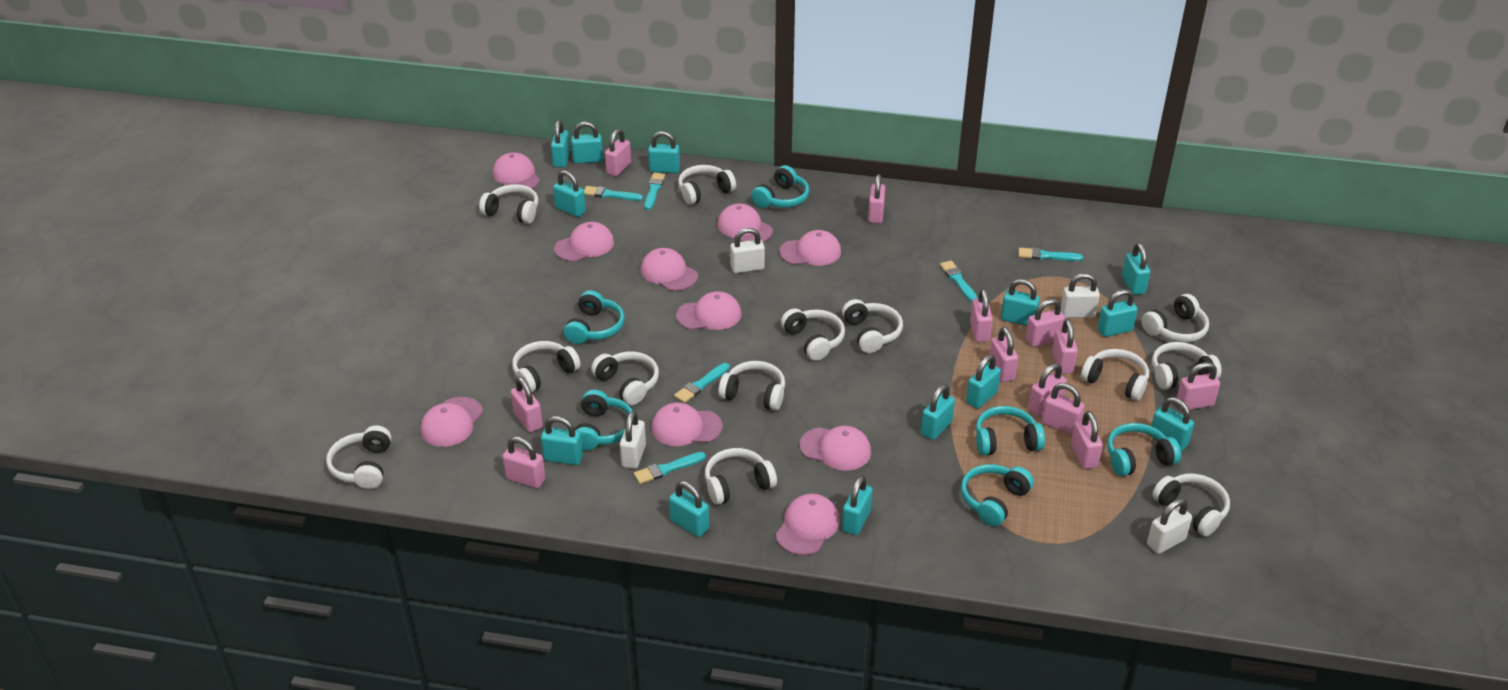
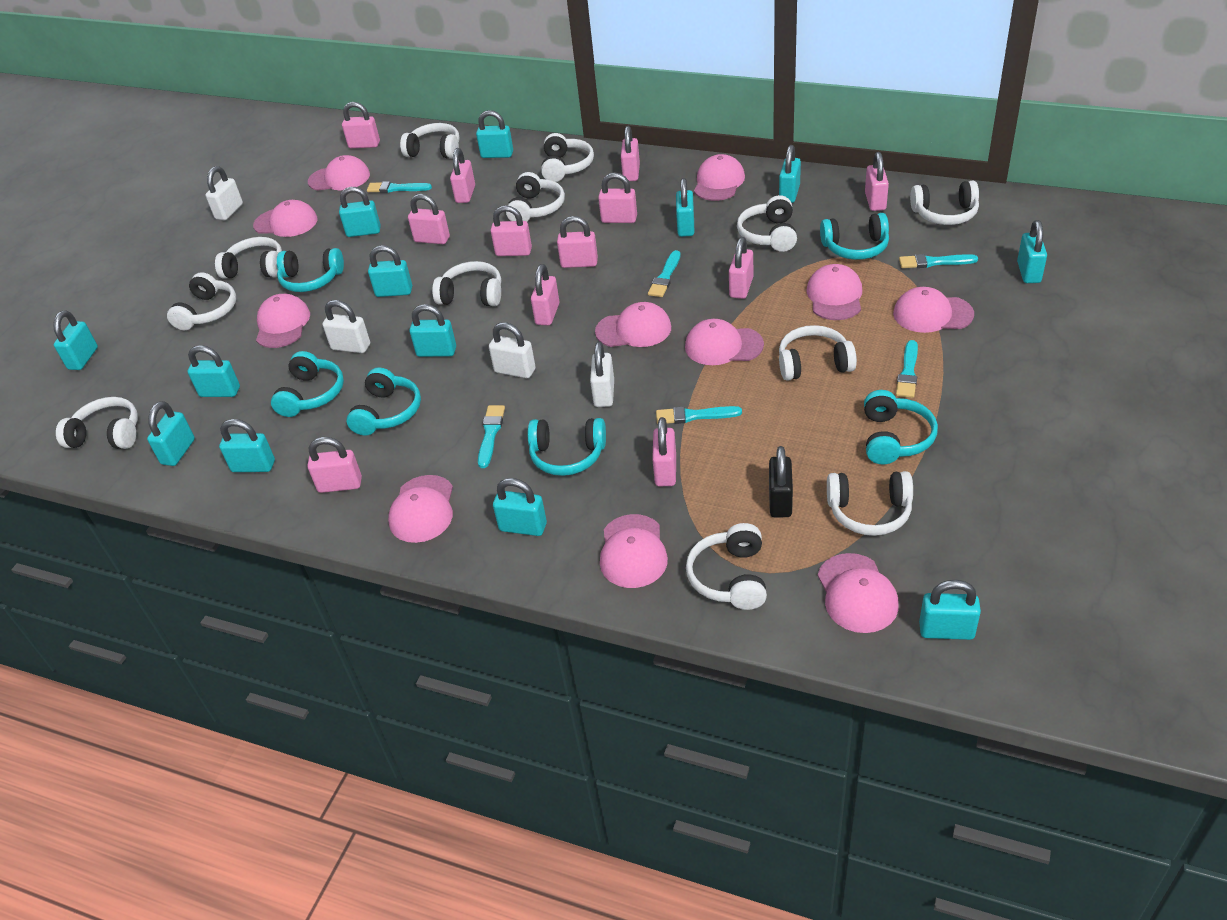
black padlock: none = 0 -> [769,446,793,517] = 1
pink cap: [421,397,483,447] [493,152,540,189] [554,222,614,262] [640,248,698,291] [651,402,723,446] [676,291,741,330] [717,204,773,242] [776,494,840,555] [779,230,841,266] [800,426,871,471] = 10 -> [253,200,318,237] [256,294,310,348] [308,155,370,191] [388,475,453,543] [595,302,671,347] [600,514,668,588] [685,319,764,365] [694,154,745,201] [806,264,862,320] [818,553,899,633] [893,287,974,333] = 11
white headphones: [326,425,391,489] [479,184,538,224] [512,341,581,392] [591,351,659,405] [678,165,736,205] [705,448,777,505] [718,361,785,411] [781,308,845,361] [842,299,903,353] [1081,349,1149,401] [1141,294,1209,342] [1152,342,1222,390] [1152,474,1230,536] = 13 -> [56,397,138,449] [167,272,236,330] [215,237,282,279] [400,123,460,159] [432,261,501,306] [506,172,565,222] [541,133,594,182] [686,523,767,610] [737,195,797,252] [779,325,857,381] [827,471,913,536] [910,181,979,225] = 12

